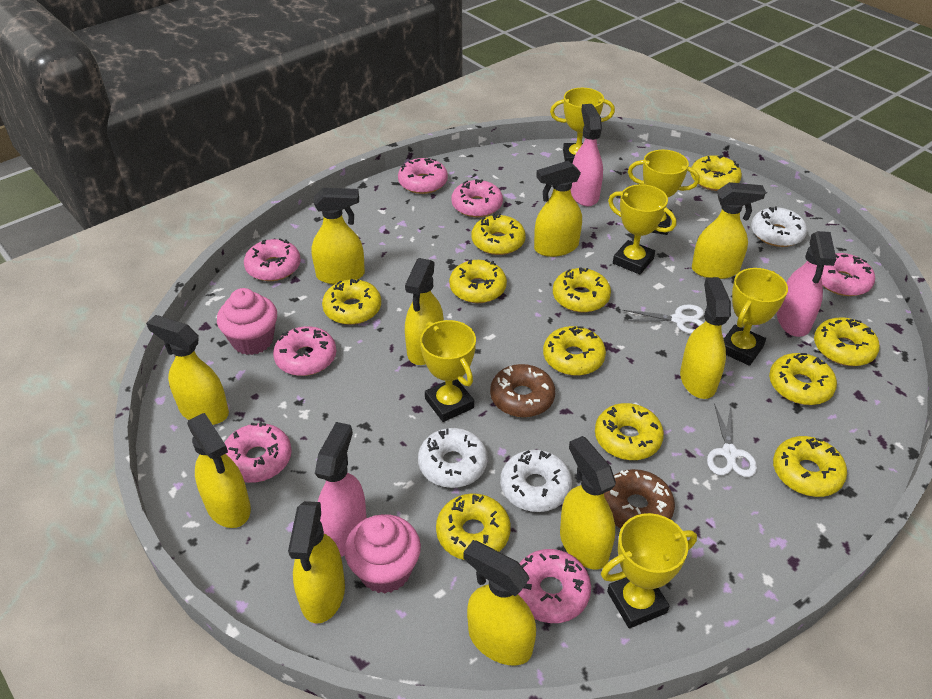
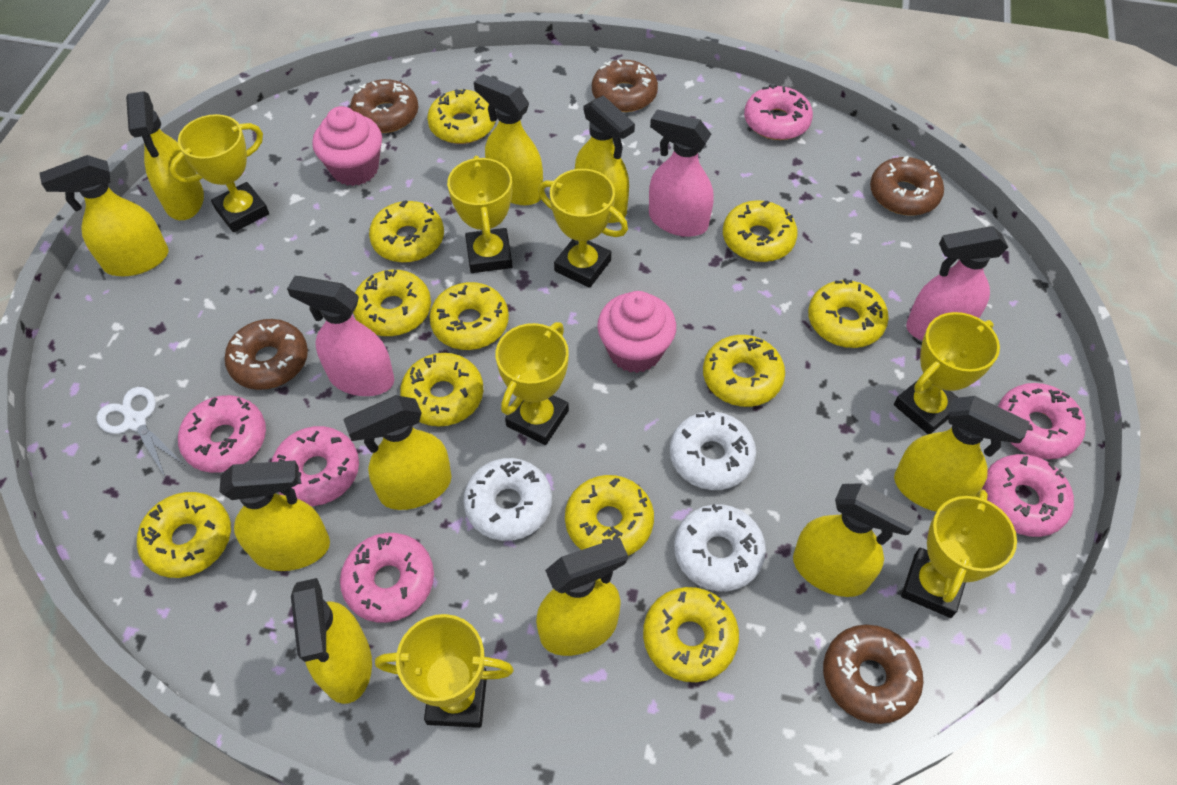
brown donut: [490,364,555,417] [604,469,675,528] = 2 -> [224,319,308,390] [350,79,418,133] [592,60,658,112] [823,625,924,724] [870,156,944,216] = 5
pink donut: [225,421,292,483] [244,238,301,281] [273,326,336,376] [398,158,448,194] [452,179,503,217] [518,549,591,623] [821,253,875,296] = 7 -> [178,395,266,473] [272,426,359,506] [340,533,434,623] [744,84,813,140] [982,454,1074,537] [998,383,1086,459] = 6
white scissors: [623,304,704,334] [707,403,757,477] = 2 -> [97,387,184,478] = 1
yellow trophy: [420,320,476,422] [550,88,615,164] [601,513,697,628] [608,184,676,275] [628,150,700,235] [724,268,788,366] = 6 -> [169,114,269,232] [375,614,514,728] [447,156,513,273] [496,322,569,445] [538,169,628,288] [894,312,1000,434] [901,489,1017,618] = 7

